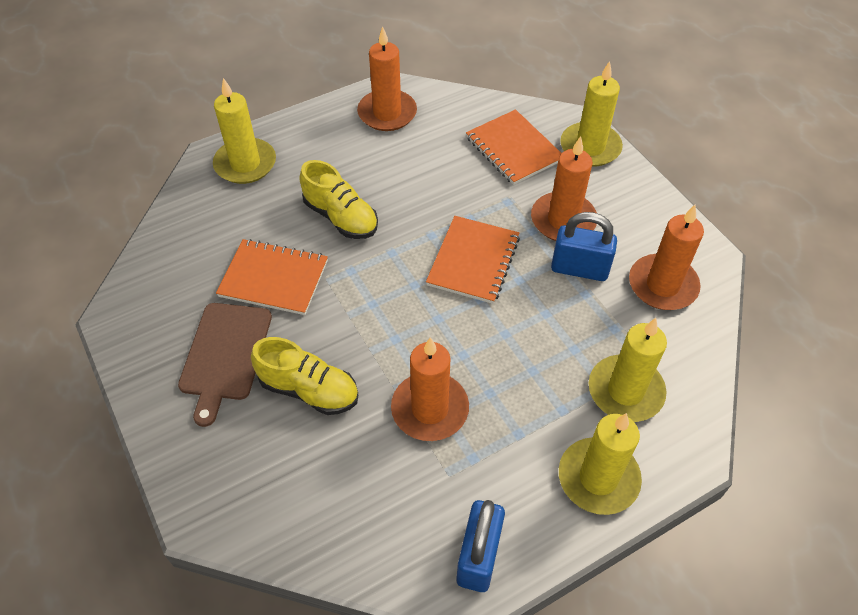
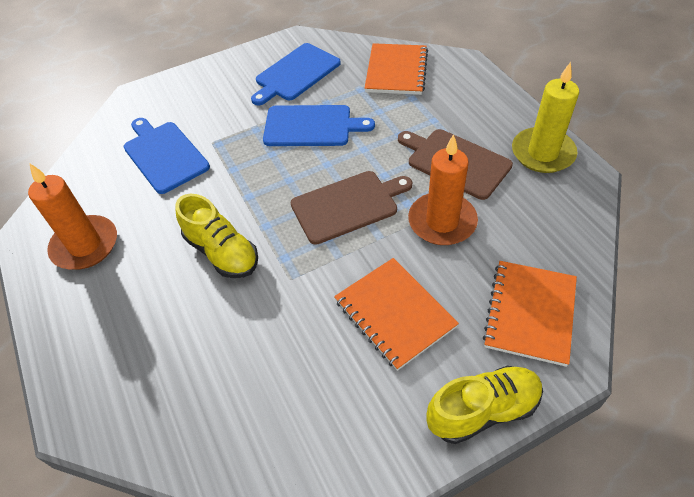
blue cutting board: none = 0 -> [124,118,210,194] [251,43,341,105] [263,105,375,146] = 3
blue padlock: [456,500,505,592] [551,212,617,281] = 2 -> none = 0
brown cutting board: [178,303,272,427] = 1 -> [291,171,412,245] [398,129,513,200] = 2
orange candle: [357,26,417,131] [391,337,469,441] [531,136,597,241] [629,205,704,310] = 4 -> [28,163,117,270] [408,134,478,245] = 2
yellow candle: [213,78,276,184] [559,413,642,515] [560,61,623,167] [589,318,667,422] = 4 -> [512,62,579,173] = 1

